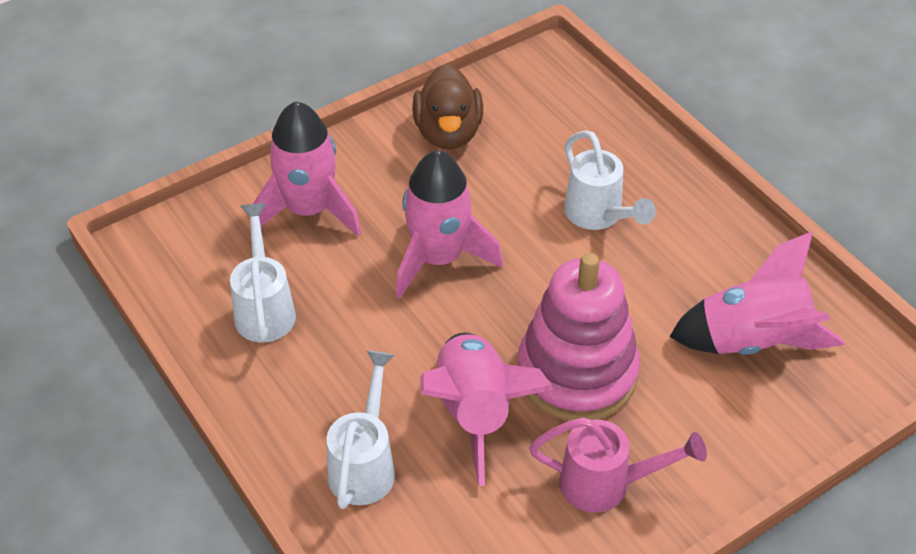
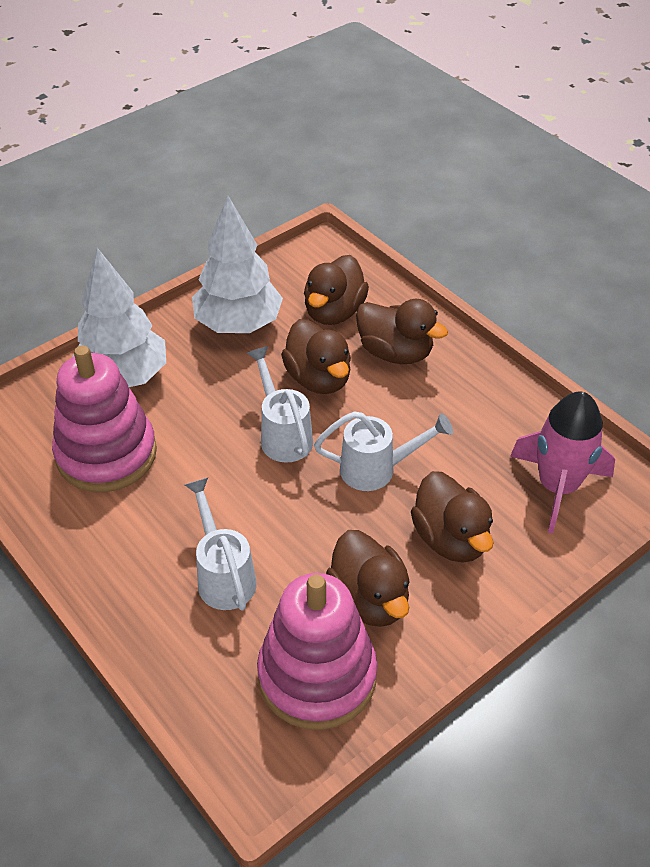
brown duck: [412,64,483,150] = 1 -> [281,319,351,394] [304,255,369,325] [326,530,410,627] [356,299,448,364] [411,471,493,563] = 5
pink rocket: [250,101,361,237] [396,150,503,299] [420,333,554,486] [669,232,845,355] = 4 -> [510,392,615,534] = 1
pink stacking toy: [518,253,640,421] = 1 -> [52,346,157,492] [257,573,378,730] = 2
pink watering can: [529,417,707,512] = 1 -> none = 0
white tree: none = 0 -> [73,248,166,387] [192,196,283,333] = 2

